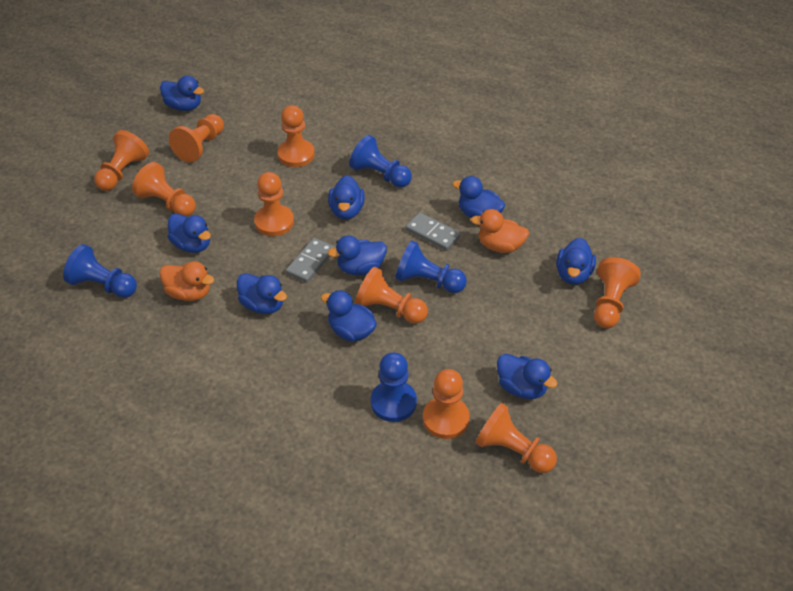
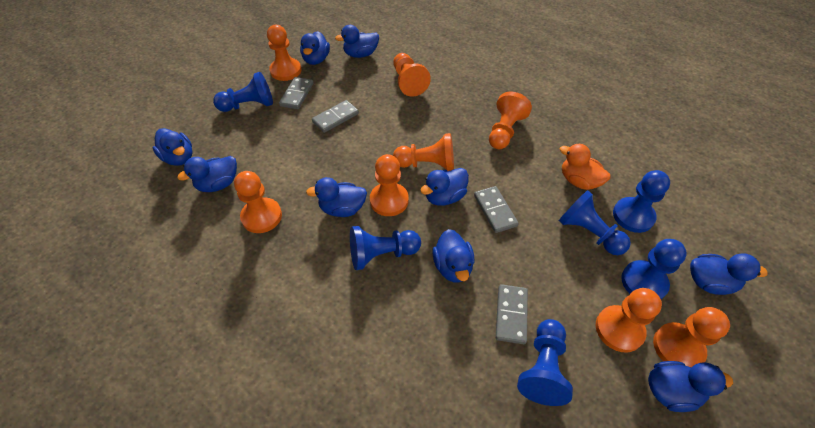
blue pawn: [63,244,137,298] [349,135,412,188] [371,352,417,422] [395,240,467,293] = 4 -> [213,72,273,112] [350,226,421,270] [517,319,573,406] [559,190,631,255] [613,170,670,233] [621,239,687,299] = 6
grey domino: [286,238,334,283] [405,212,461,251] = 2 -> [279,77,313,109] [312,100,359,133] [474,186,519,233] [496,284,528,344] = 4
orange duck: [160,261,214,301] [471,209,529,253] = 2 -> [560,144,610,190] = 1
orange pawn: [94,130,149,191] [132,162,196,217] [169,114,224,163] [254,172,294,236] [277,105,315,167] [355,266,428,324] [423,369,470,439] [475,403,557,473] [594,257,641,328] = 9 -> [234,171,282,233] [267,25,301,81] [370,154,409,216] [393,53,431,97] [393,133,454,171] [489,92,532,149] [596,288,662,352] [653,307,730,368] = 8

